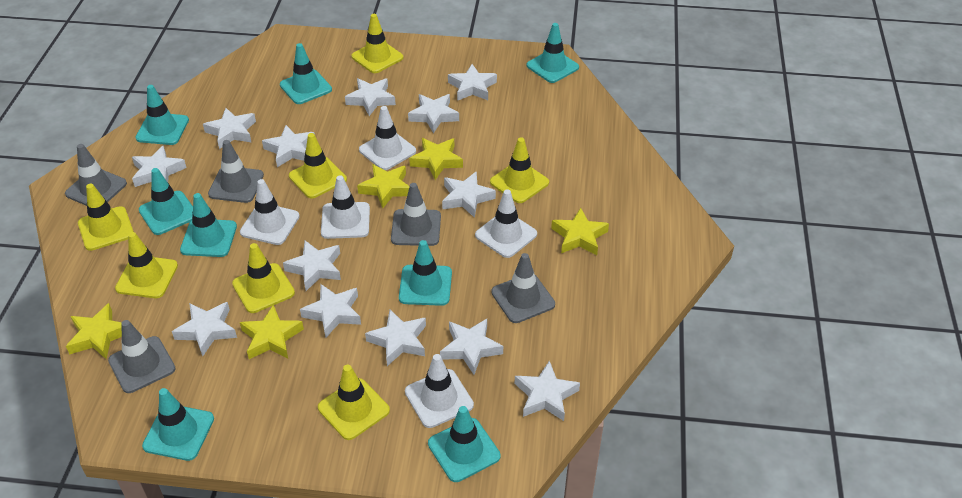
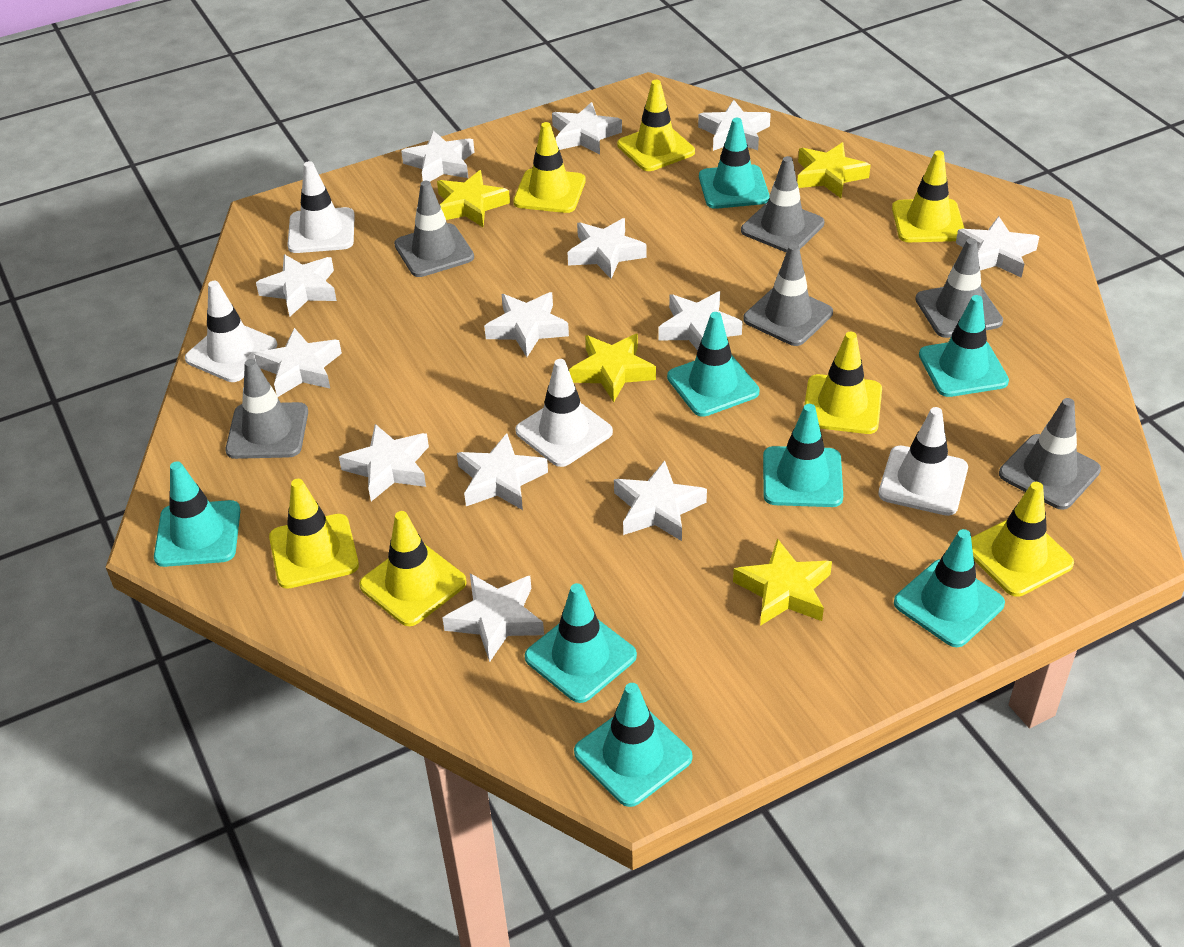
grey traffic cone: [65,144,127,206] [108,320,176,393] [208,140,264,203] [391,183,441,246] [491,253,555,323] = 5 -> [225,359,308,459] [394,181,474,277] [741,156,824,252] [743,244,833,346] [915,238,1003,338] [999,398,1101,510] = 6
white traffic cone: [240,179,300,245] [321,176,370,239] [359,106,416,170] [405,354,474,428] [475,190,537,258] = 5 -> [185,281,277,382] [287,161,355,253] [515,359,613,467] [878,407,968,516] = 4
yellow star: [66,303,122,359] [240,304,304,359] [357,164,410,208] [409,138,463,180] [551,208,609,255] = 5 -> [437,170,510,227] [569,334,656,402] [733,538,832,626] [797,142,871,198] = 4

